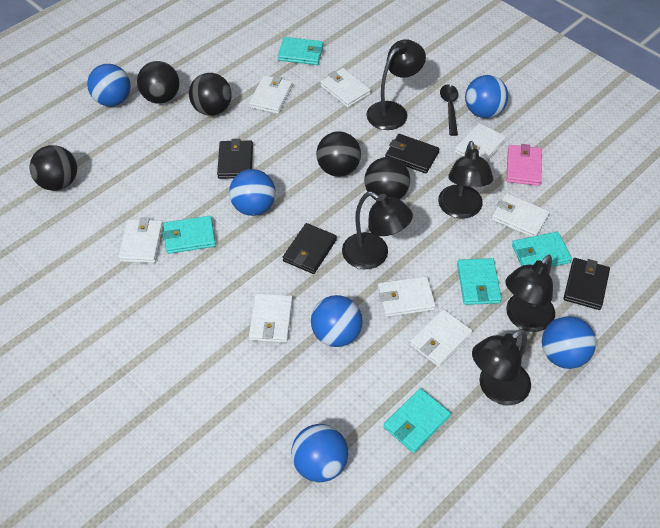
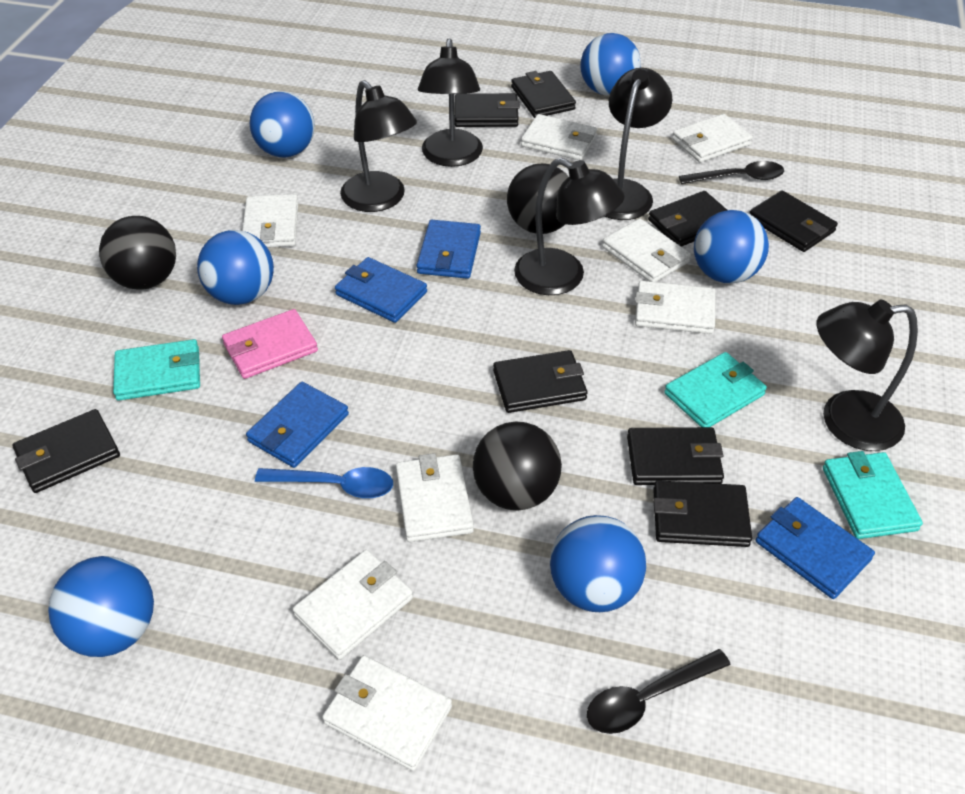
black ball: [29,145,77,191] [137,61,180,104] [189,73,232,116] [316,131,361,177] [364,157,410,200] = 5 -> [99,216,176,290] [473,421,562,511] [507,163,569,234] = 3
black spoon: [440,84,458,136] = 1 -> [587,649,731,734] [679,161,784,184] = 2
black wallet: [217,139,253,179] [283,223,337,274] [385,134,439,174] [563,258,610,310] = 4 -> [12,409,120,493] [455,93,520,127] [493,350,587,413] [511,71,576,118] [627,427,724,485] [648,191,727,247] [653,480,752,547] [750,190,838,252] = 8
blue spoon: none = 0 -> [255,467,393,498] = 1
blue wallet: none = 0 -> [246,382,349,468] [335,257,427,323] [416,220,481,279] [756,497,875,599] = 4
turquoise wallet: [162,216,216,254] [278,37,323,65] [383,388,451,453] [457,258,502,305] [512,232,572,267] = 5 -> [113,339,200,401] [664,352,767,427] [823,451,923,539] = 3

